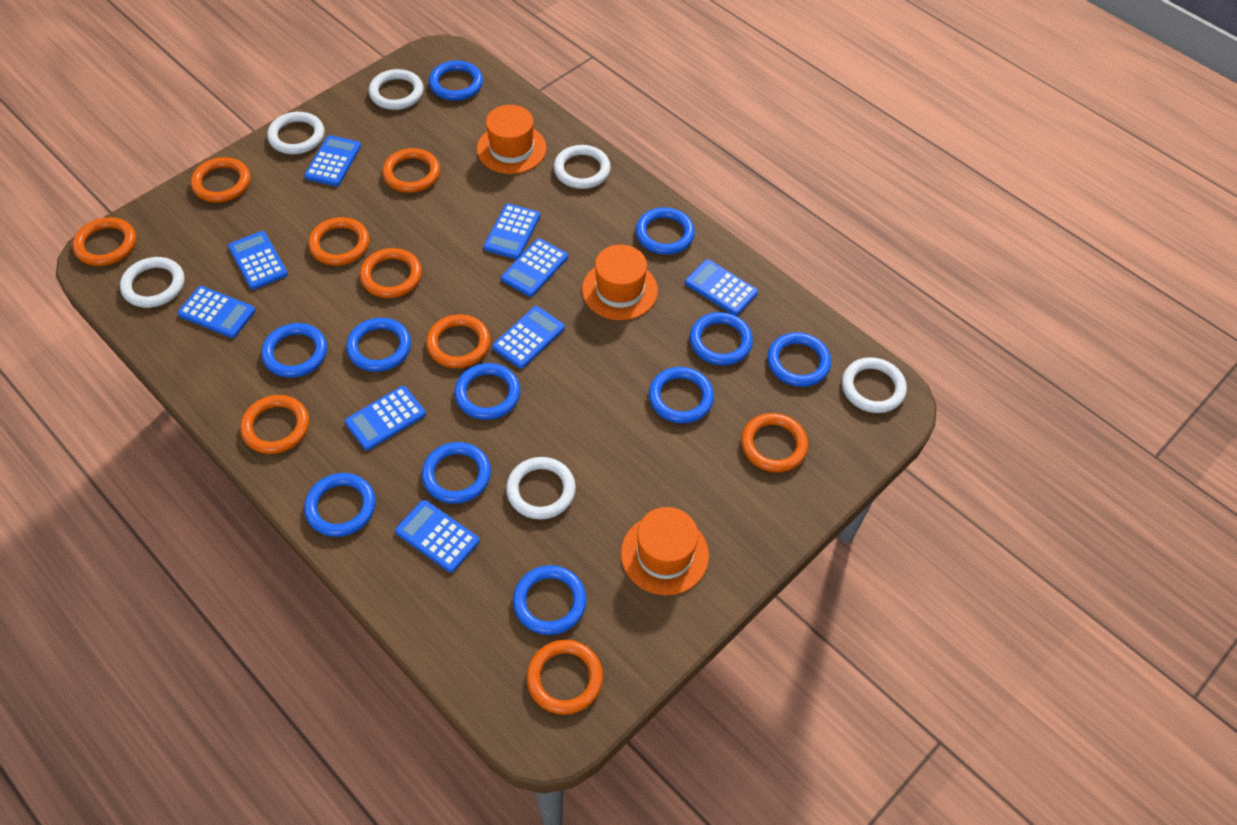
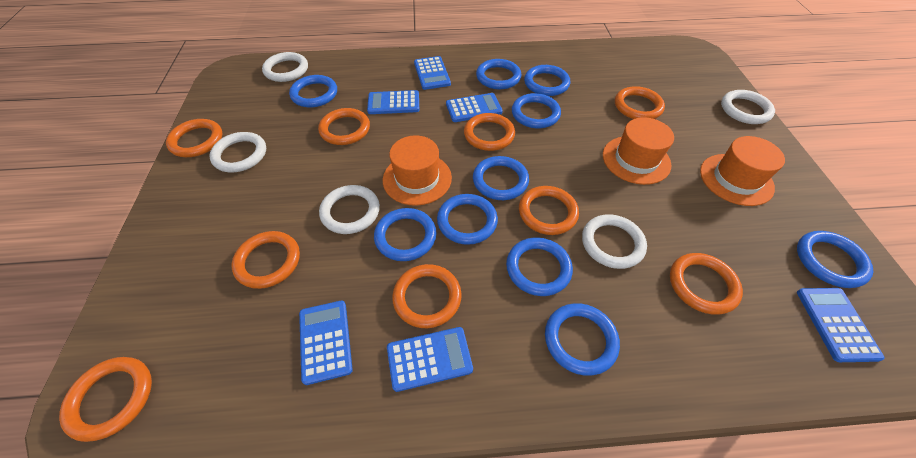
blue calculator: [177,286,256,338] [228,231,288,290] [304,135,361,186] [345,386,426,450] [395,500,480,573] [483,204,540,259] [492,306,565,369] [501,238,568,297] [685,259,758,316] = 9 -> [299,301,353,385] [367,90,419,114] [387,327,473,392] [414,56,451,90] [446,93,503,122] [797,288,885,362] = 6
blue ring: [261,323,327,378] [304,473,376,537] [346,318,411,372] [422,442,491,504] [429,61,483,101] [454,363,520,420] [513,565,587,635] [636,207,695,255] [649,367,714,423] [690,312,753,365] [767,332,831,387] = 11 -> [289,75,337,107] [374,208,437,261] [437,194,498,245] [473,156,529,200] [476,59,521,89] [506,237,573,296] [512,93,561,128] [524,65,570,96] [545,303,620,375] [797,231,873,288] = 10
white ring: [120,257,184,308] [267,112,324,154] [369,69,423,110] [506,457,576,520] [554,145,611,189] [842,357,907,413] = 6 -> [209,132,266,172] [262,52,308,82] [319,185,380,234] [582,214,647,269] [721,90,775,124] = 5

